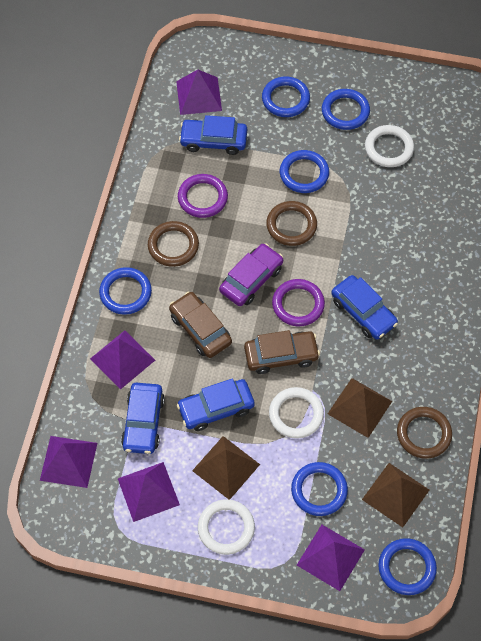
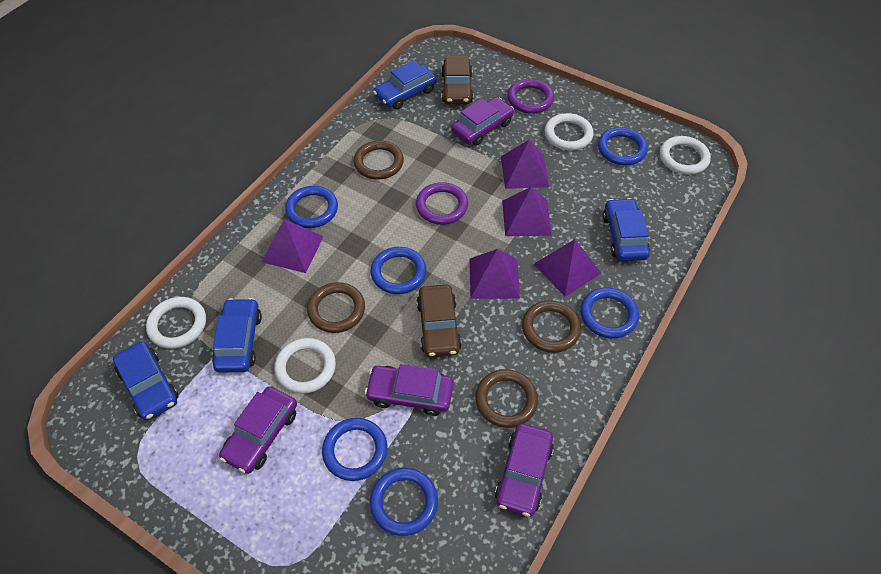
brown pyramid: [192,436,260,499] [328,378,392,438] [362,463,429,528] = 3 -> none = 0
brown ring: [148,221,199,267] [266,201,317,246] [397,407,452,459] = 3 -> [307,282,365,333] [354,140,404,180] [475,369,538,428] [522,300,581,353] = 4
purple car: [219,244,283,306] = 1 -> [219,386,297,474] [365,364,453,416] [451,97,514,146] [495,423,554,517] = 4
white ring: [198,499,255,555] [269,387,324,439] [365,125,414,167] = 3 -> [146,297,206,349] [274,338,336,394] [545,113,593,150] [660,136,711,175] = 4

